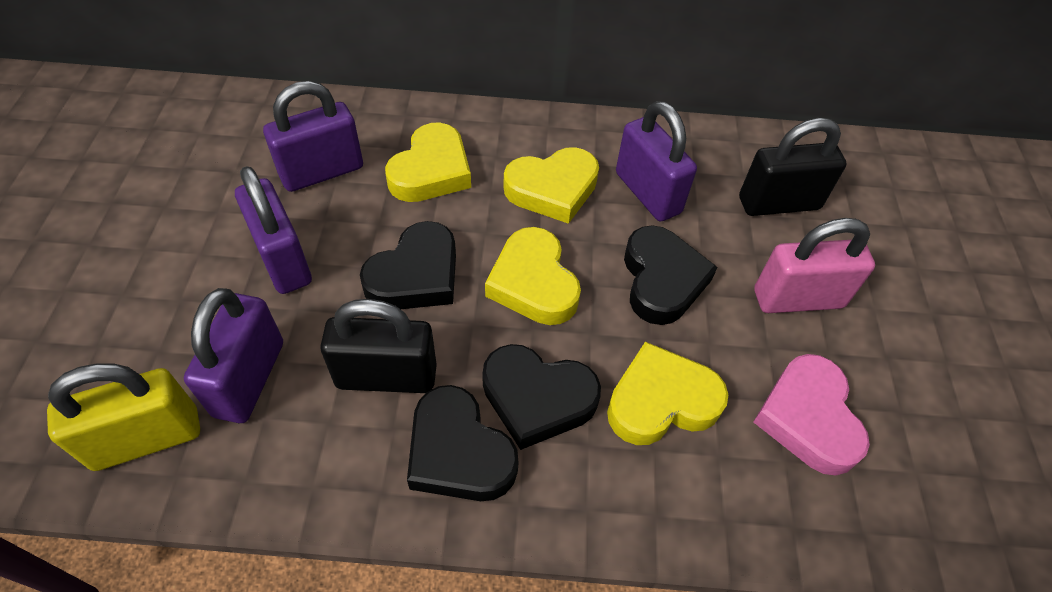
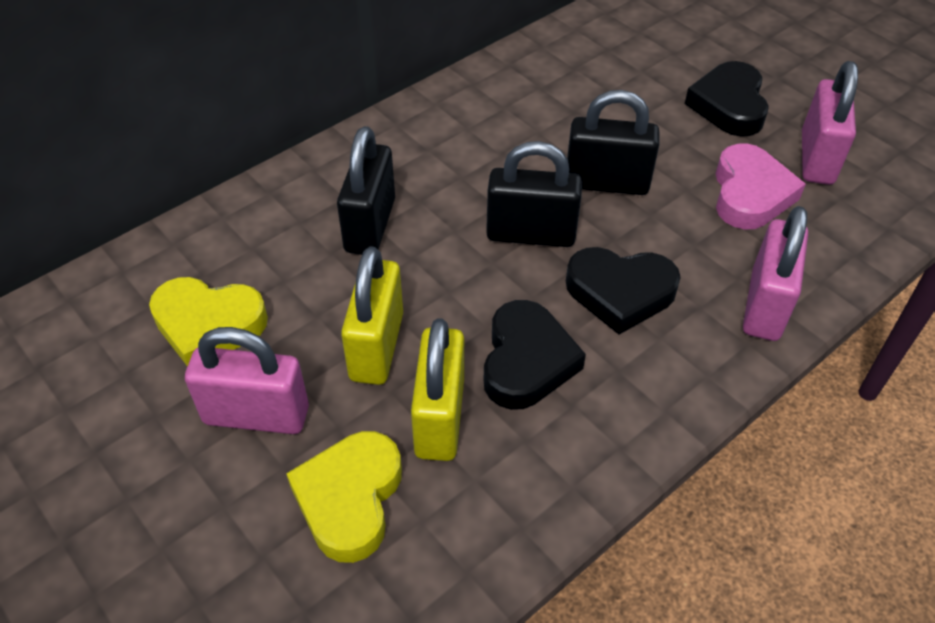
black heart: [360,221,456,309] [407,385,519,501] [482,344,601,450] [624,225,717,325] = 4 -> [483,300,586,410] [566,247,681,335] [685,61,769,137] = 3
black padlock: [320,299,437,393] [739,118,847,216] = 2 -> [337,126,395,255] [486,141,582,247] [567,90,659,195] = 3
pink padlock: [754,218,875,313] = 1 -> [185,327,309,434] [743,206,808,341] [802,61,858,185] = 3
purple padlock: [184,288,283,423] [235,166,312,294] [263,81,363,192] [616,101,697,222] = 4 -> none = 0
yellow heart: [385,123,471,202] [485,227,581,325] [503,147,599,224] [607,342,728,445] = 4 -> [149,277,268,367] [286,431,402,563] = 2
yellow padlock: [47,363,200,471] = 1 -> [341,246,403,385] [411,318,464,461] = 2

